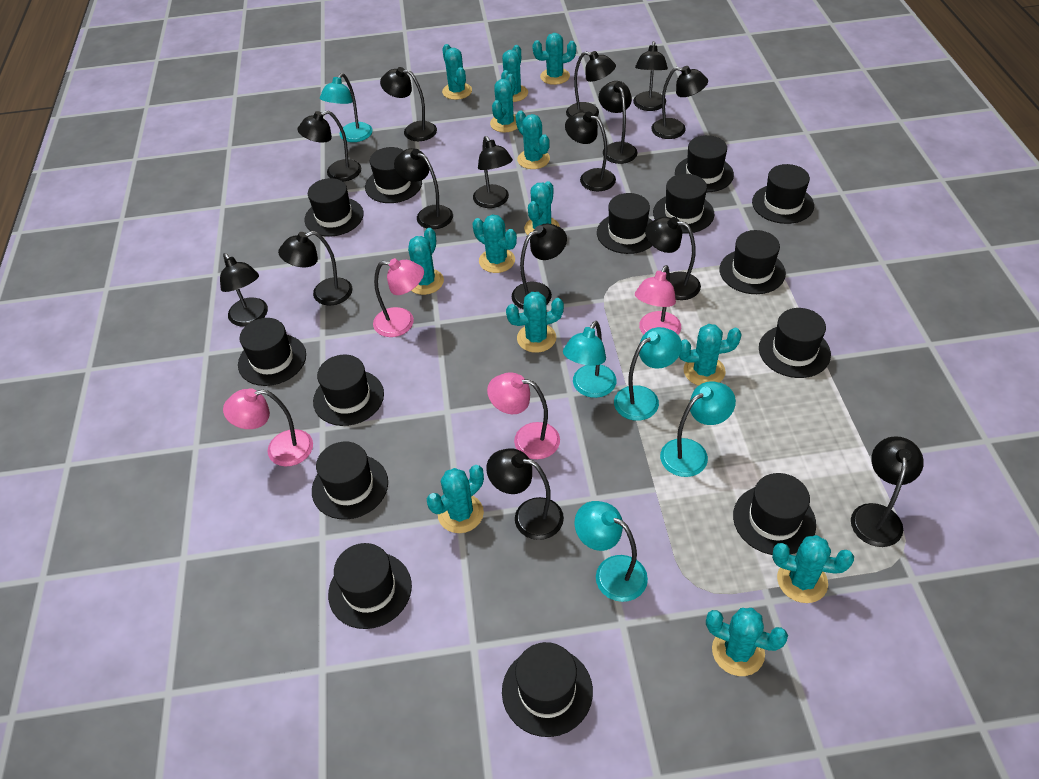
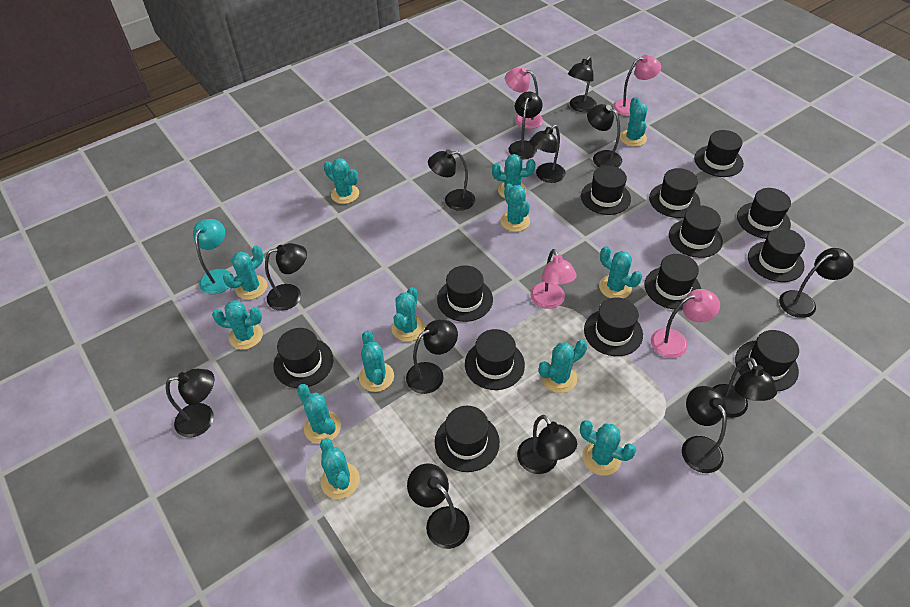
black hat: [238,318,306,386] [304,178,364,237] [312,442,388,519] [313,355,384,426] [328,543,412,629] [365,147,422,203] [502,642,593,737] [597,193,652,254] [653,174,714,233] [675,135,734,192] [719,230,786,294] [733,473,816,555] [752,164,814,224] [759,308,831,378] = 14 -> [273,328,333,388] [435,406,500,472] [437,265,493,322] [465,329,525,390] [581,166,631,215] [584,297,643,356] [645,254,701,310] [649,168,700,218] [669,205,723,258] [694,130,744,177] [735,330,799,391] [737,188,791,239] [748,228,805,282] = 13
black lamp: [220,253,268,327] [278,231,353,306] [297,110,361,181] [380,67,437,141] [394,148,453,229] [473,136,513,208] [486,448,564,540] [512,223,567,309] [565,111,616,191] [566,51,616,118] [599,81,637,164] [633,41,668,111] [645,217,701,300] [651,66,708,139] [851,436,924,547] = 15 -> [166,369,214,438] [265,243,307,311] [406,320,458,394] [407,463,470,549] [428,150,475,211] [508,92,543,159] [517,415,577,474] [529,125,566,183] [568,56,597,112] [587,104,622,167] [682,386,727,473] [713,357,777,418] [779,248,854,318] = 13
turquoise lamp: [320,73,373,142] [563,321,617,398] [575,501,648,602] [614,327,682,421] [660,381,736,477] = 5 -> [193,219,230,294] = 1

